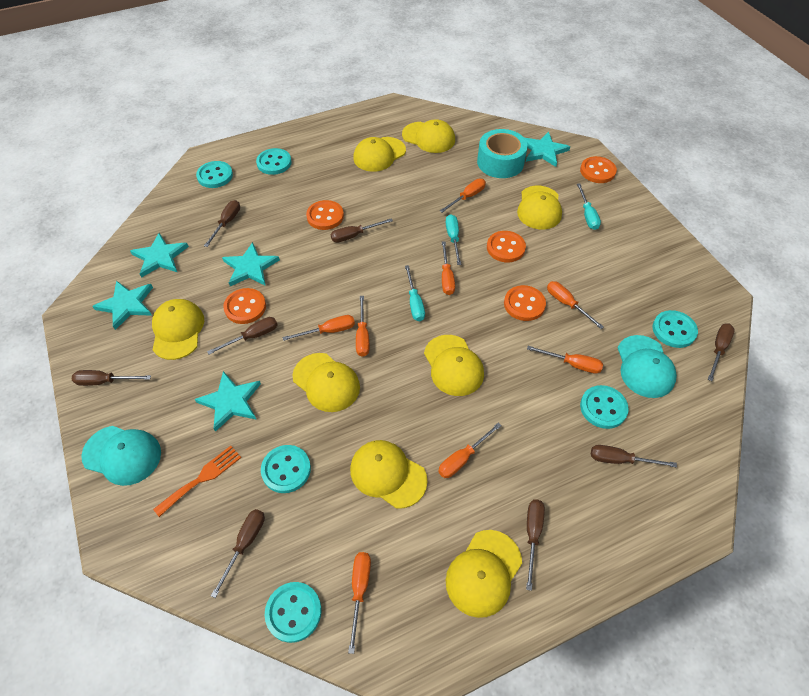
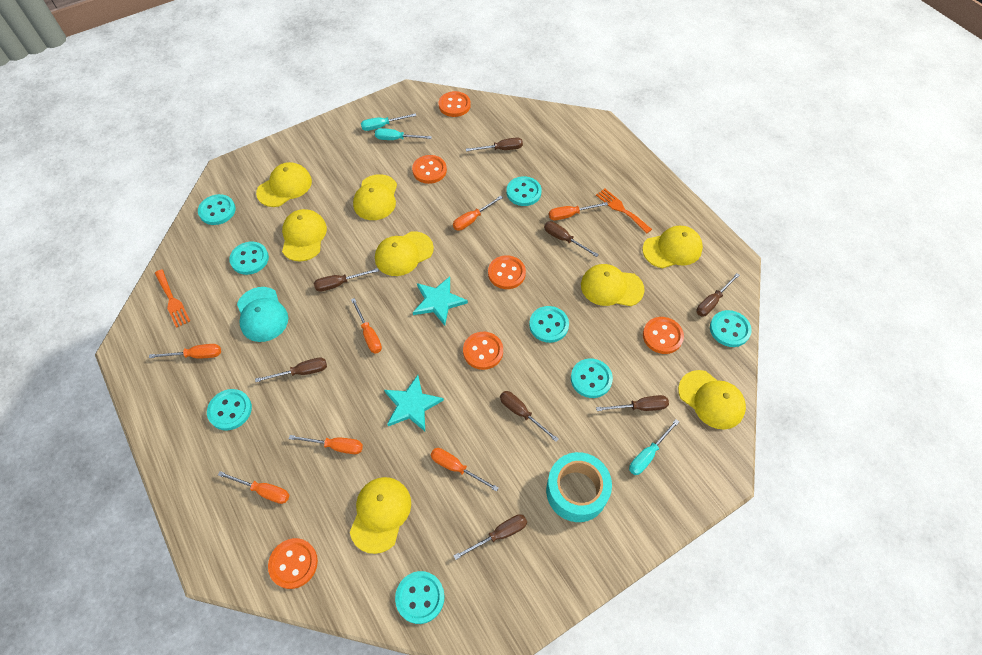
orange button: [223,288,266,324] [306,200,344,230] [487,231,526,262] [504,285,546,321] [580,156,617,183] = 5 -> [268,538,318,589] [412,155,447,184] [439,91,471,117] [463,332,503,370] [488,255,526,289] [643,317,684,354] = 6
orange fork: [153,446,241,517] = 1 -> [155,269,190,328] [596,189,652,233] = 2
orange screwdriver: [282,315,355,341] [348,552,371,654] [356,296,369,357] [438,423,502,478] [440,179,486,213] [442,241,455,295] [527,346,603,373] [547,281,604,329] = 8 -> [149,344,221,358] [218,471,289,504] [289,435,363,454] [351,298,382,354] [430,448,499,492] [453,196,503,231] [549,202,608,220] = 7
turquoise button: [196,161,233,188] [256,148,292,175] [261,445,311,493] [265,582,322,643] [580,385,629,429] [652,310,698,348] = 6 -> [198,194,236,225] [207,389,252,431] [229,242,269,275] [395,571,445,624] [507,176,542,206] [529,306,569,343] [571,358,613,398] [710,310,752,347] = 8
turquoise cap: [81,426,161,486] [618,335,677,398] = 2 -> [237,287,288,342] = 1
turquoise star: [92,281,153,330] [130,233,189,278] [194,371,261,432] [222,242,280,286] [525,132,571,167] = 5 -> [384,375,444,431] [413,277,468,326] = 2

